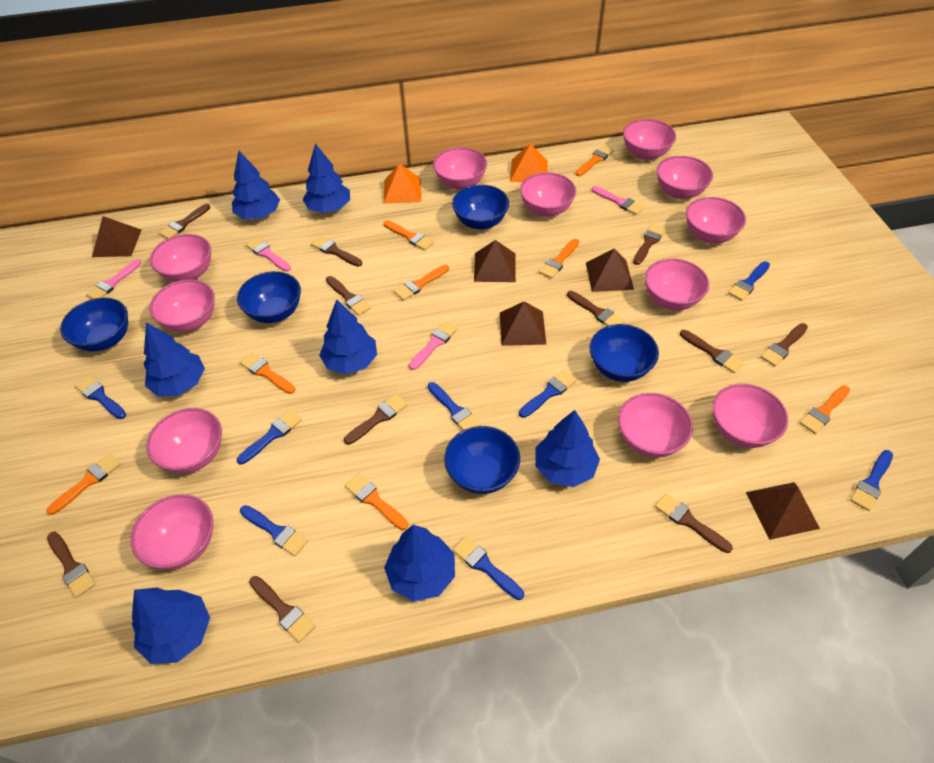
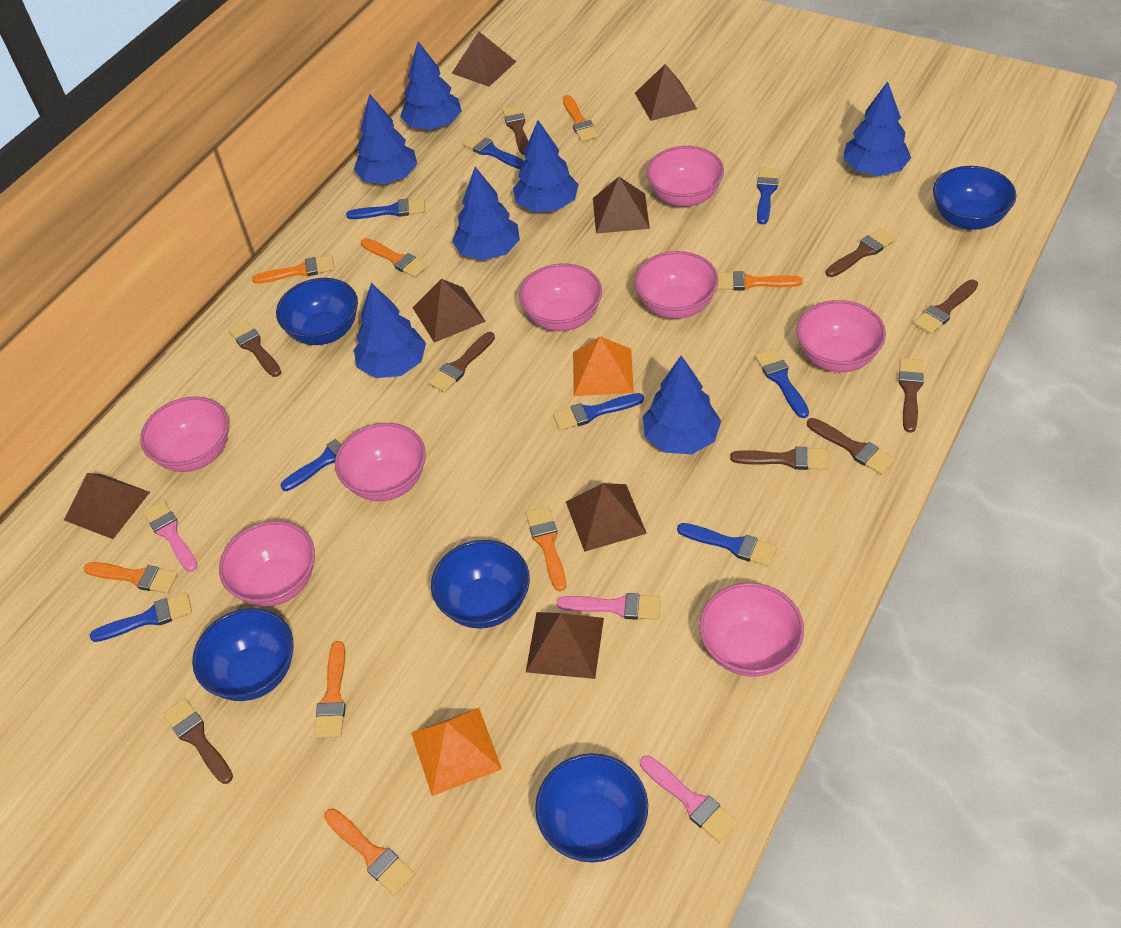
brown brush: [47,532,96,598] [159,204,210,239] [249,576,315,643] [311,236,362,267] [326,276,371,316] [344,394,407,445] [567,291,624,326] [633,224,665,265] [655,493,733,553] [680,330,744,373] [761,323,808,366] = 11 -> [163,698,233,784] [229,320,281,377] [428,332,495,393] [502,105,528,155] [730,447,828,470] [807,418,895,475] [826,228,895,277] [899,358,924,433] [914,280,978,334] = 9
brown pyramid: [92,216,142,257] [474,240,516,282] [500,301,546,346] [586,248,634,292] [746,482,820,540] = 5 -> [64,473,150,539] [413,279,486,343] [452,32,516,87] [526,612,604,679] [566,483,647,552] [593,177,650,234] [635,64,697,121] = 7
pink bowl: [131,494,213,570] [146,408,222,473] [149,279,215,332] [150,234,211,282] [433,147,487,190] [520,172,576,217] [618,393,693,458] [623,119,676,160] [645,259,709,310] [656,156,713,199] [686,197,746,243] [712,384,788,448] = 12 -> [140,397,229,472] [219,521,315,607] [335,423,426,501] [519,263,602,331] [635,251,719,319] [646,146,724,207] [699,582,804,677] [797,300,886,372] = 8
pink brush: [86,259,142,299] [246,237,291,272] [409,321,458,370] [591,186,644,215] = 4 -> [143,500,198,572] [556,593,661,620] [640,756,738,843] = 3

